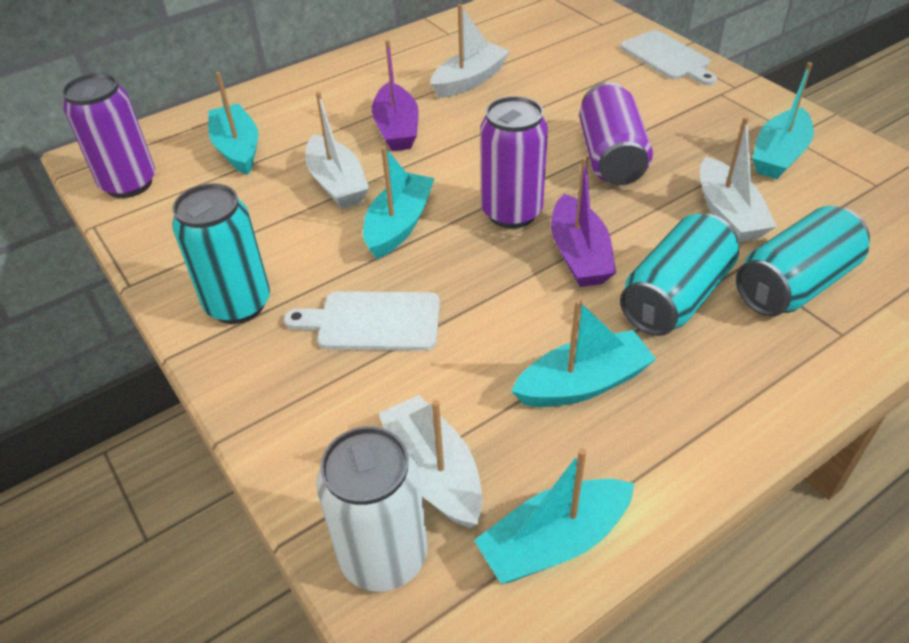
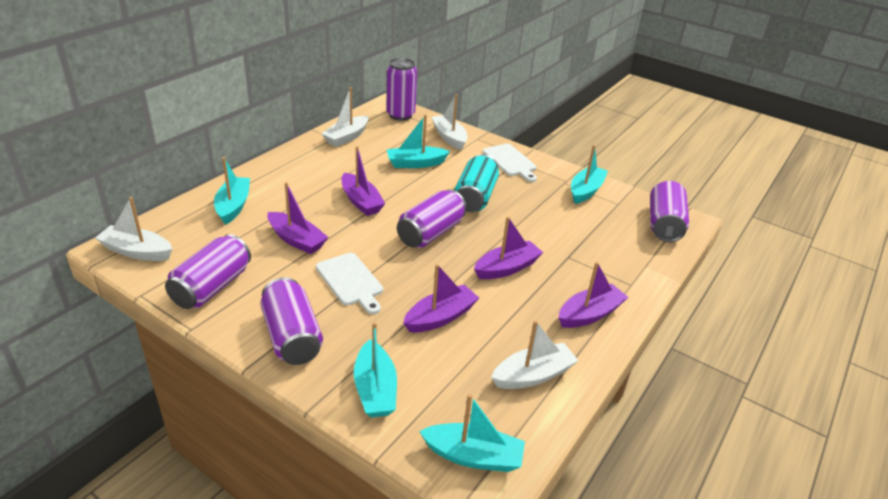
purple boat: [372,40,419,151] [551,157,616,287] = 2 -> [267,182,328,254] [341,146,385,216] [403,264,479,333] [474,216,543,279] [559,262,628,328] = 5
purple can: [62,73,155,198] [480,96,548,229] [579,82,653,185] = 3 -> [165,234,251,309] [261,277,323,365] [386,58,417,121] [397,189,467,248] [650,181,689,242] = 5
turquoise can: [172,183,270,324] [620,214,739,336] [736,206,870,317] = 3 -> [454,154,499,212] = 1
white can: [316,426,427,592] = 1 -> none = 0

